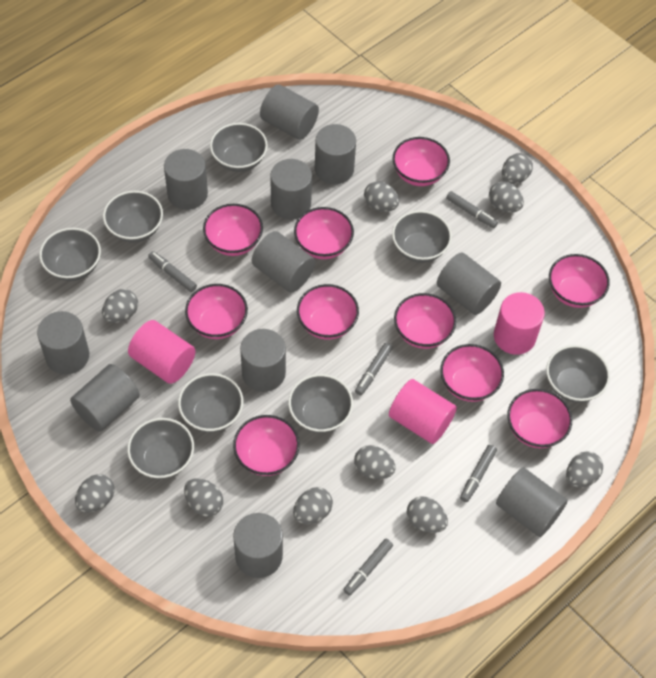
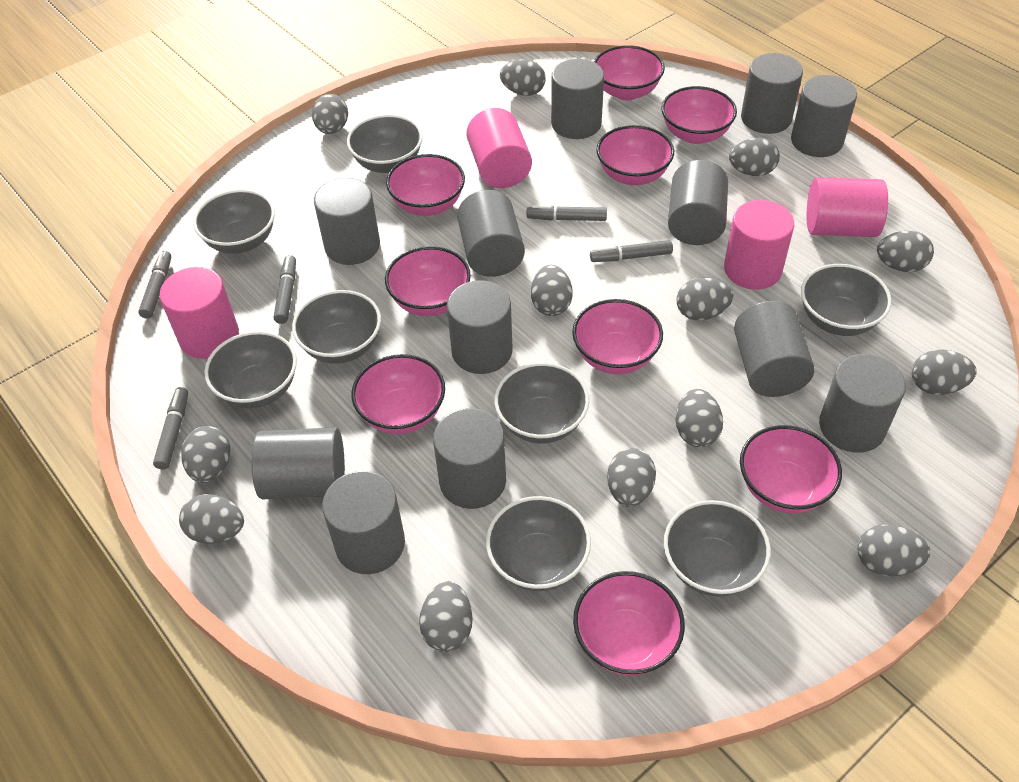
grey cylinder: [37,311,89,375] [70,364,140,432] [164,149,208,210] [233,513,283,578] [240,329,286,392] [252,231,315,293] [260,85,319,140] [270,159,312,220] [315,124,356,184] [437,252,501,315] [496,467,568,537] = 11 -> [251,427,345,499] [314,178,380,265] [322,471,405,574] [433,408,506,509] [447,280,513,374] [457,190,525,277] [551,59,604,139] [668,160,728,245] [734,301,814,397] [741,53,803,134] [791,75,857,157] [819,354,906,453] = 12
grey egg: [75,474,114,513] [102,289,138,323] [184,478,223,517] [293,487,333,524] [354,445,396,479] [364,181,399,212] [407,497,448,533] [489,182,524,212] [502,153,533,184] [566,451,603,488] = 10 -> [179,494,244,544] [181,426,231,483] [312,94,348,134] [419,581,473,652] [500,59,546,96] [531,265,573,316] [607,448,656,507] [676,278,734,320] [676,389,723,447] [729,138,780,176] [858,524,930,576] [877,231,934,272] [912,350,977,395] = 13
pink bowl: [185,284,248,339] [203,204,263,256] [233,415,300,476] [294,207,354,259] [297,284,359,340] [392,137,450,186] [394,293,456,349] [440,344,504,402] [507,389,572,448] [549,254,610,308] = 10 -> [351,354,445,434] [385,246,471,316] [386,154,465,216] [572,299,663,374] [573,571,685,675] [594,45,665,100] [597,125,674,185] [661,86,737,144] [740,425,842,513] = 9
pink cylinder: [128,320,195,384] [389,379,457,444] [494,292,545,355] = 3 -> [160,267,239,359] [466,108,532,188] [724,200,794,290] [807,177,888,237] = 4

